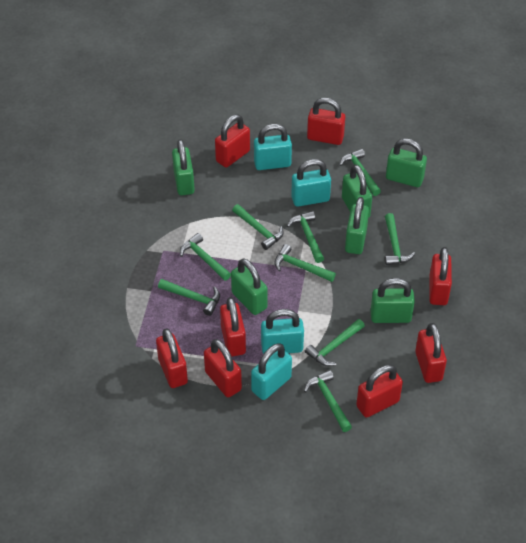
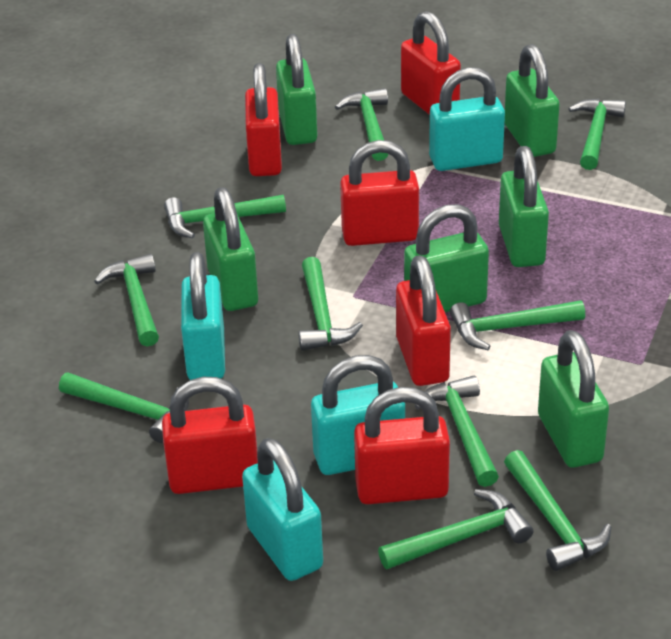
green hammer: [158,279,220,316] [180,233,231,281] [232,204,284,250] [274,244,336,282] [287,211,324,263] [304,370,352,432] [305,319,365,366] [339,149,381,196] [385,213,415,265] = 9 -> [59,373,189,443] [94,254,159,346] [164,195,286,238] [299,257,363,351] [335,88,388,161] [378,489,534,569] [415,376,499,487] [450,300,585,350] [504,450,611,571] [568,98,626,170] = 10
red padlock: [156,328,188,388] [204,339,242,397] [215,114,250,167] [220,297,246,356] [307,98,345,145] [356,365,403,418] [415,323,447,383] [429,247,452,305] = 8 -> [162,377,258,494] [245,63,282,176] [340,140,419,246] [354,387,450,504] [396,255,451,386] [401,11,461,115] = 6

